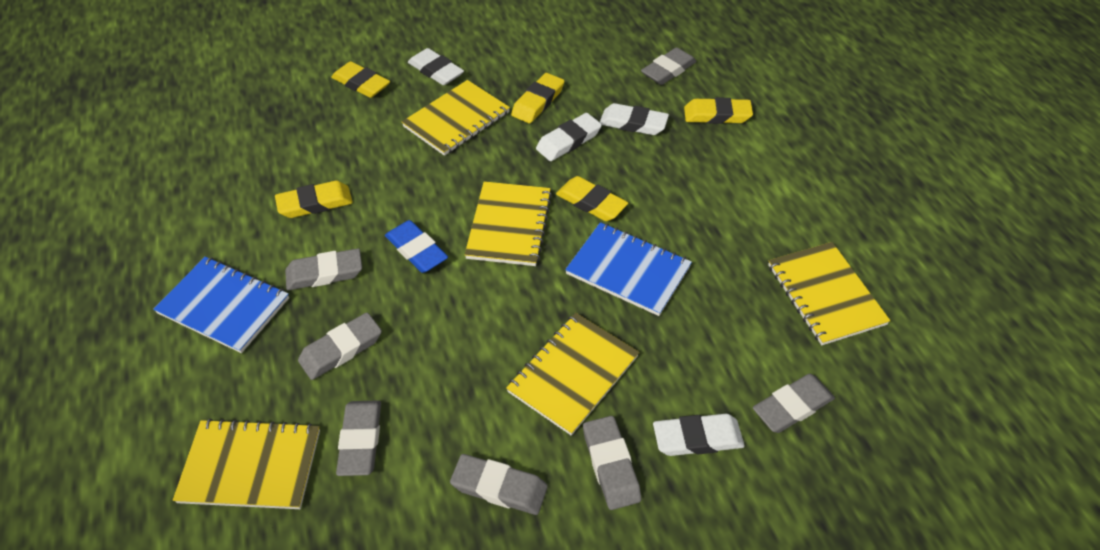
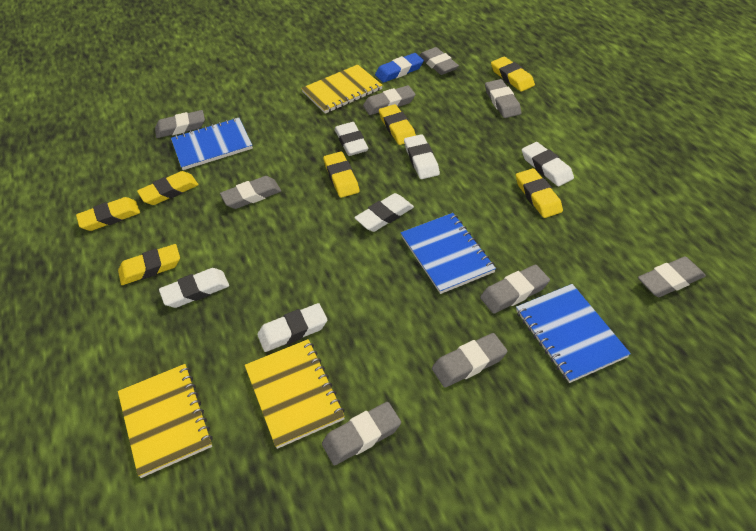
blue notebook: [153,257,289,353] [565,222,692,316] = 2 -> [171,118,253,170] [401,213,496,294] [516,284,631,383] = 3
grey eraser: [285,248,362,290] [298,312,382,380] [336,401,381,476] [450,454,548,515] [583,416,641,510] [641,47,697,85] [753,374,835,433] = 7 -> [155,110,205,138] [220,176,281,209] [322,402,401,466] [363,85,416,115] [419,47,459,75] [432,333,507,388] [480,265,550,314] [485,79,521,118] [638,256,706,297] = 9
white eraser: [408,48,464,85] [536,113,602,161] [600,103,669,135] [653,414,745,456] = 4 -> [159,268,229,308] [257,303,327,352] [335,122,369,156] [354,193,414,232] [404,134,440,179] [522,142,574,187] = 6
yellow eraser: [275,181,353,218] [331,61,390,98] [511,73,564,123] [556,176,628,221] [684,97,753,124] = 5 -> [76,197,140,231] [118,244,180,285] [137,171,199,205] [323,152,360,198] [379,104,416,145] [491,57,535,92] [516,168,563,218] = 7
yellow notebook: [173,419,320,509] [402,80,510,156] [464,181,552,266] [506,313,639,436] [768,242,891,345] = 5 -> [118,364,213,478] [245,339,345,449] [301,64,383,114] = 3

